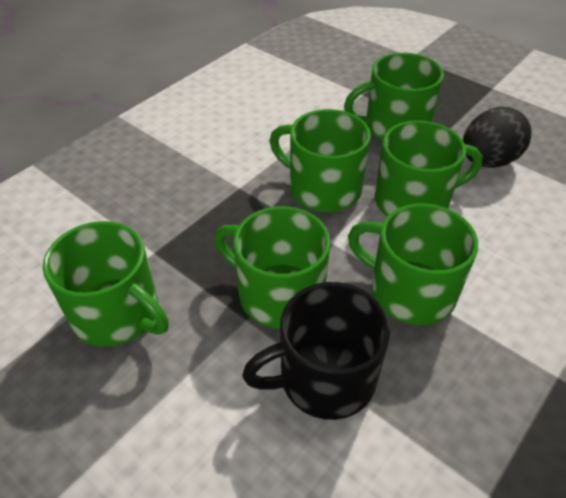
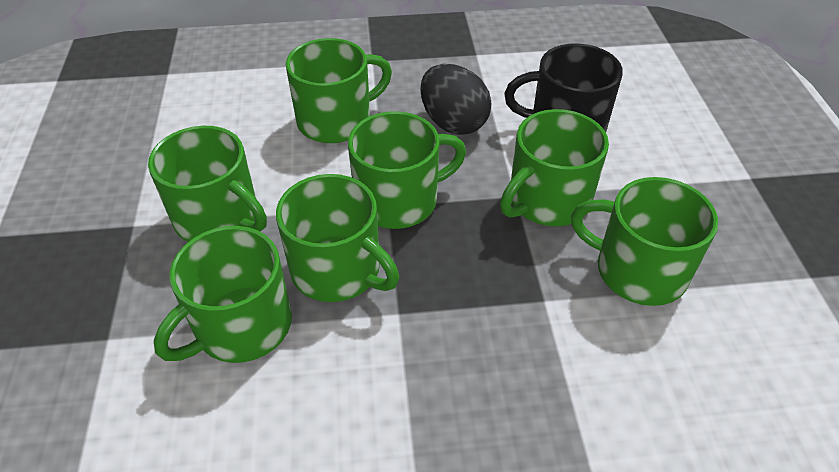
green mug: [42,221,169,347] [214,206,330,329] [270,109,371,212] [344,53,444,141] [348,203,478,325] [375,120,483,216] = 6 -> [148,126,267,242] [154,226,292,363] [276,174,399,302] [286,38,392,143] [348,111,466,229] [500,109,609,226] [571,177,718,306] = 7

